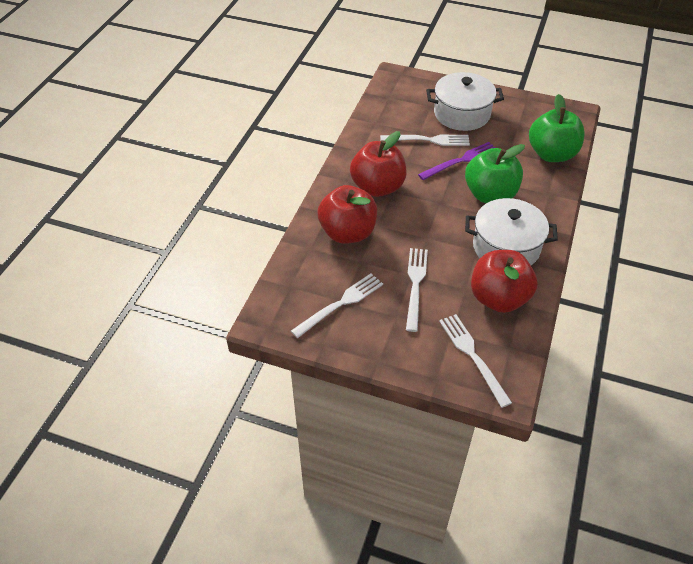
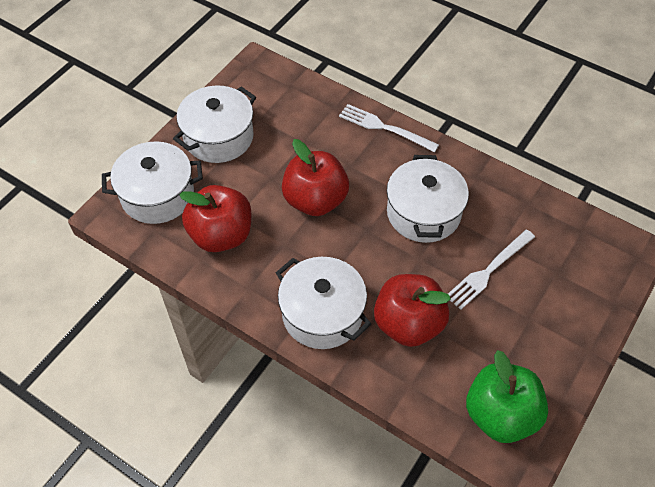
green apple: [465,144,525,203] [529,94,585,162] = 2 -> [466,350,548,443] = 1
purple fork: [418,142,496,180] = 1 -> none = 0
white fork: [291,274,383,338] [380,134,470,146] [406,248,428,332] [439,314,512,408] = 4 -> [339,104,439,152] [448,230,535,310] = 2
white pot: [426,72,504,131] [465,198,558,265] = 2 -> [102,141,203,224] [173,86,256,163] [276,257,371,349] [387,155,469,243] = 4

